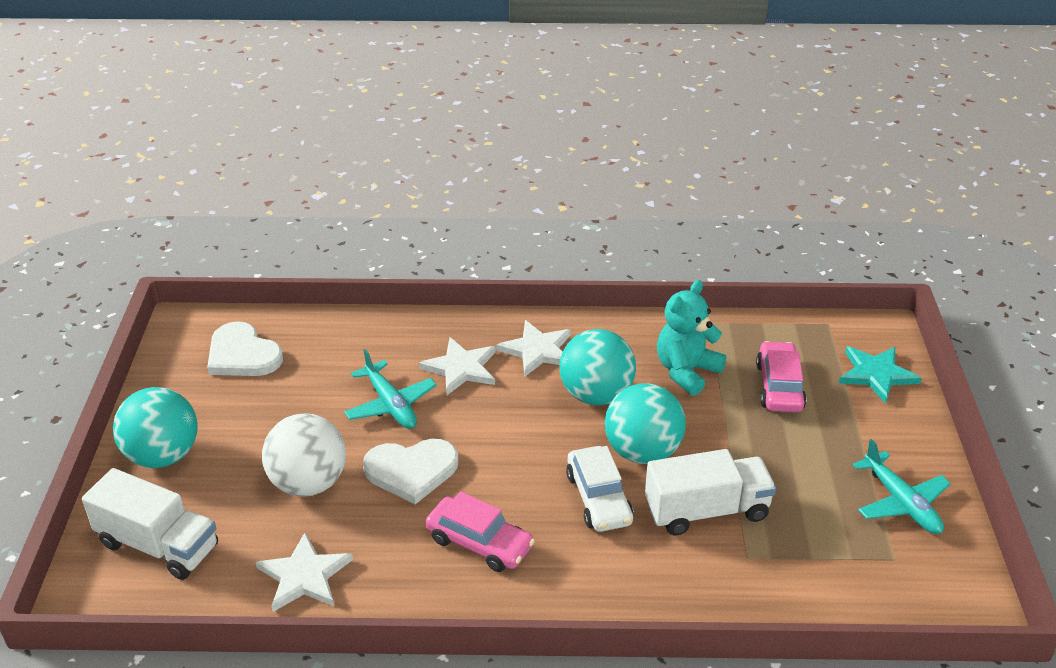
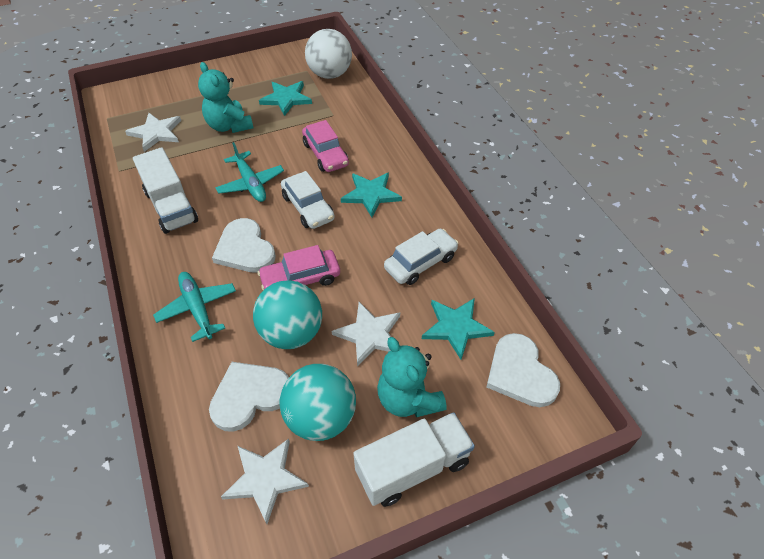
turquoise ball: [113,387,198,468] [559,329,636,405] [605,384,686,464] = 3 -> [253,280,322,349] [280,364,356,441] = 2
turquoise star: [839,346,922,404] = 1 -> [259,81,312,116] [341,172,402,217] [422,298,495,359] = 3
turquoise teddy bear: [657,280,726,396] = 1 -> [198,62,253,133] [377,337,447,417] = 2
white car: [566,446,633,532] = 1 -> [281,171,335,229] [384,229,458,285] = 2
white heart: [207,321,283,376] [363,439,458,504] = 2 -> [209,362,289,432] [212,218,276,273] [487,333,560,407] = 3

